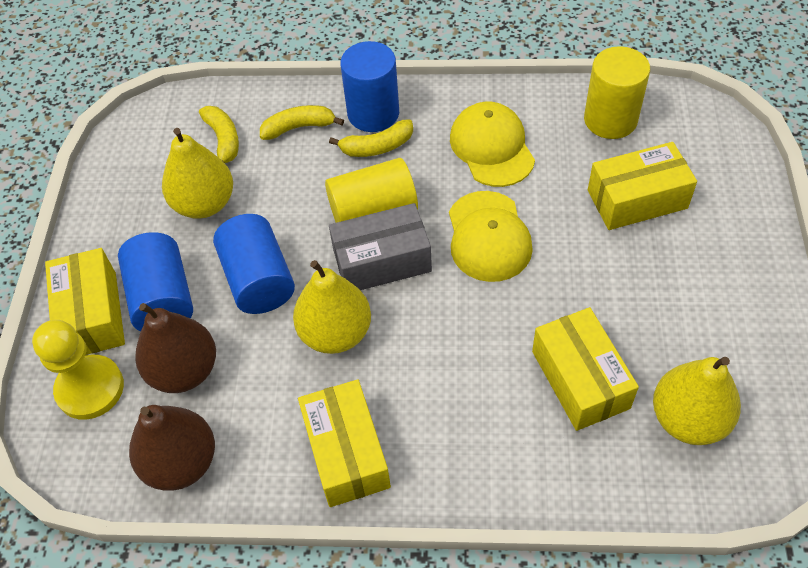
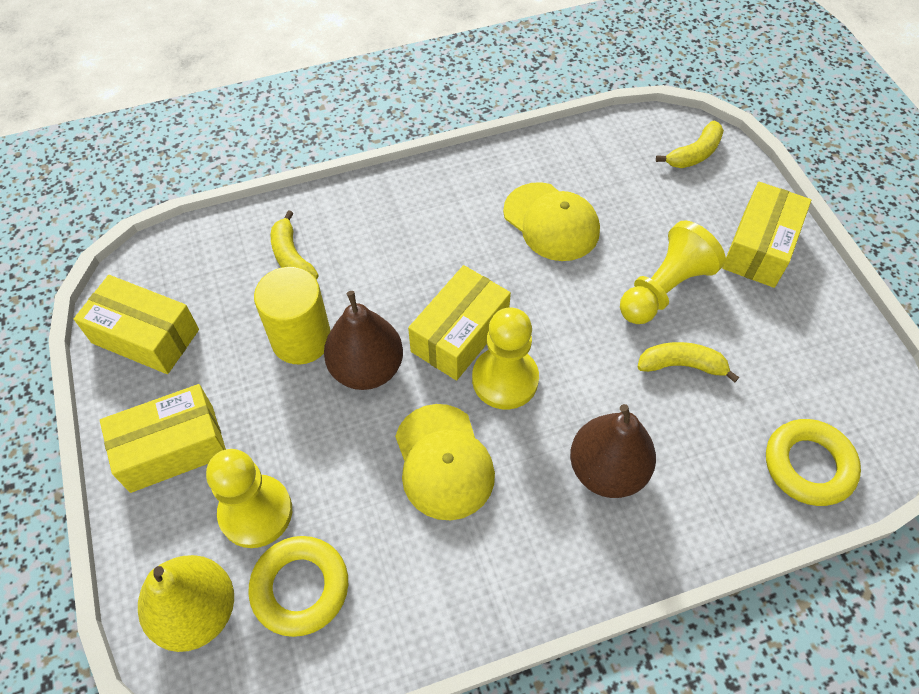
blue cylinder: [118,232,193,331] [213,214,295,314] [340,41,399,132] = 3 -> none = 0
grey box: [329,203,432,290] = 1 -> none = 0
yellow cylinder: [325,158,418,223] [584,46,650,139] = 2 -> [254,267,331,365] = 1
yellow pawn: [32,320,124,420] = 1 -> [206,449,292,548] [472,308,539,409] [620,220,726,324] = 3
yellow pear: [162,128,233,219] [293,260,371,354] [653,357,741,445] = 3 -> [138,555,234,652] = 1
yellow ring: none = 0 -> [248,536,348,637] [766,419,861,506] = 2

